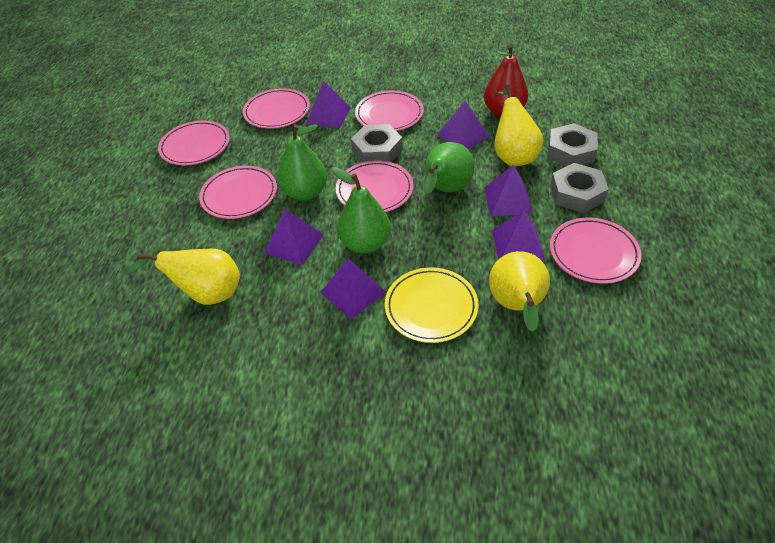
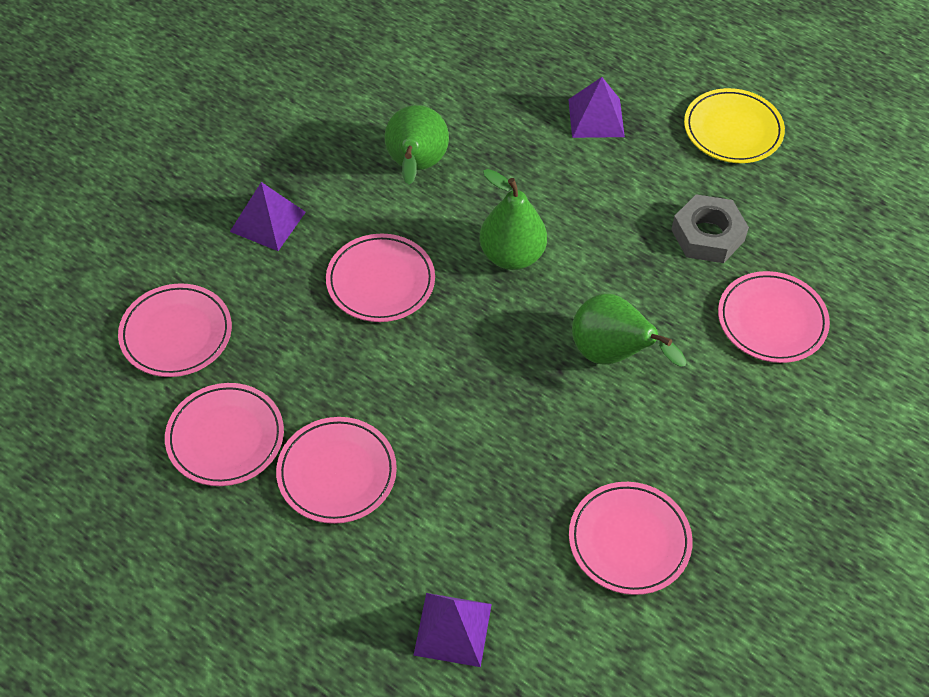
grey nut: [351,124,403,163] [547,123,598,166] [550,163,609,213] = 3 -> [671,194,749,263] = 1
purple pyramid: [264,209,323,265] [306,81,351,128] [320,258,387,319] [437,101,490,149] [484,164,534,217] [492,210,545,261] = 6 -> [230,182,306,251] [413,593,492,667] [568,77,625,138] = 3
red pear: [484,44,528,117] = 1 -> none = 0
yellow pear: [126,249,240,305] [489,251,550,332] [494,85,543,166] = 3 -> none = 0

